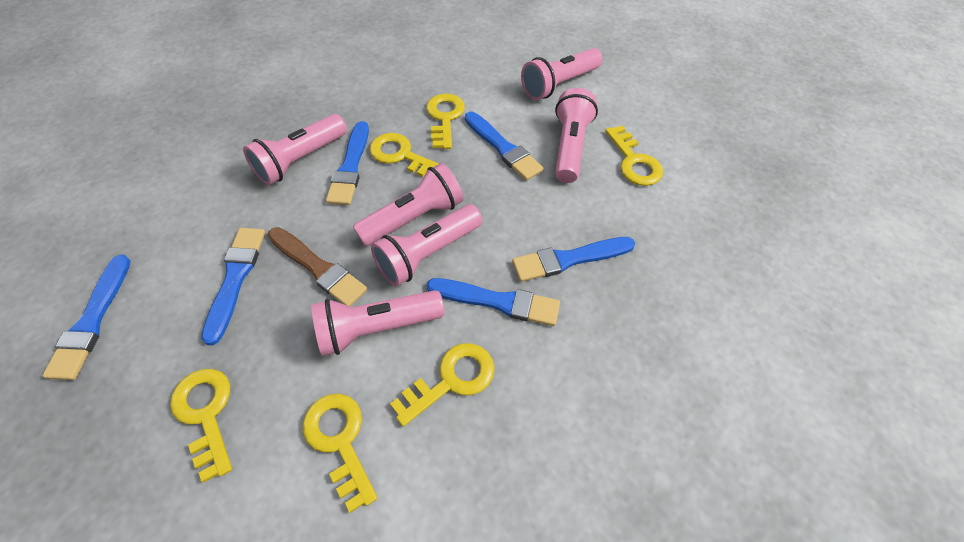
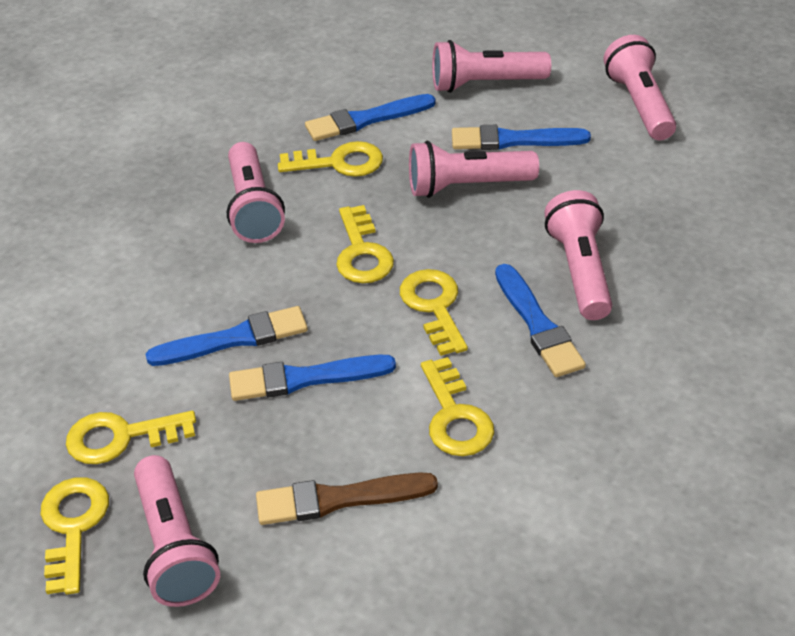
blue brush: [42,255,131,380] [201,228,265,346] [326,121,369,205] [427,278,560,326] [465,112,544,181] [512,237,635,282] = 6 -> [145,306,308,366] [229,355,396,401] [305,94,435,141] [452,125,591,150] [495,264,586,377] = 5

